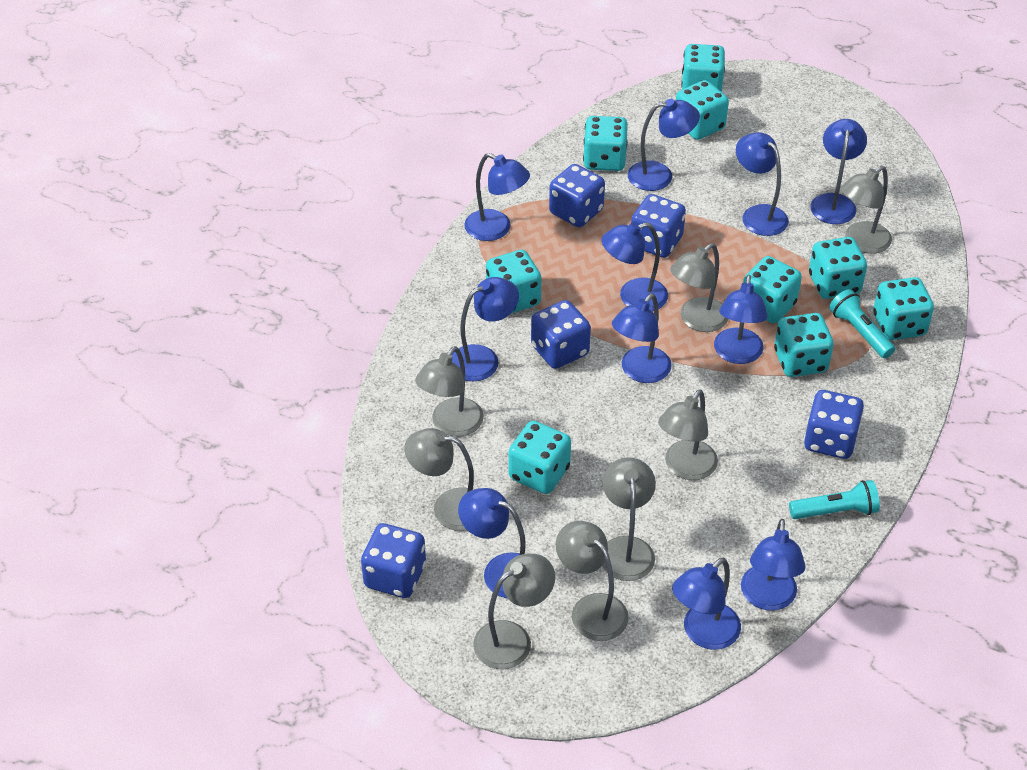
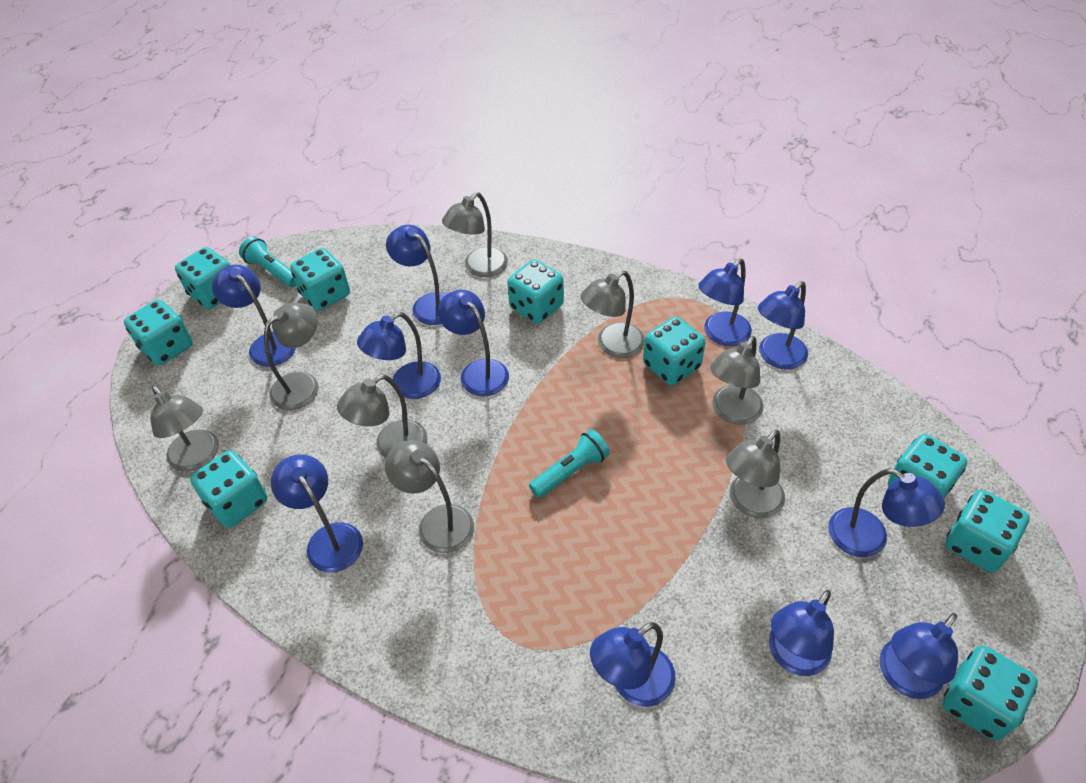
blue dice: [361,523,426,598] [531,300,591,369] [549,164,605,227] [631,194,686,258] [804,390,864,459] = 5 -> none = 0

